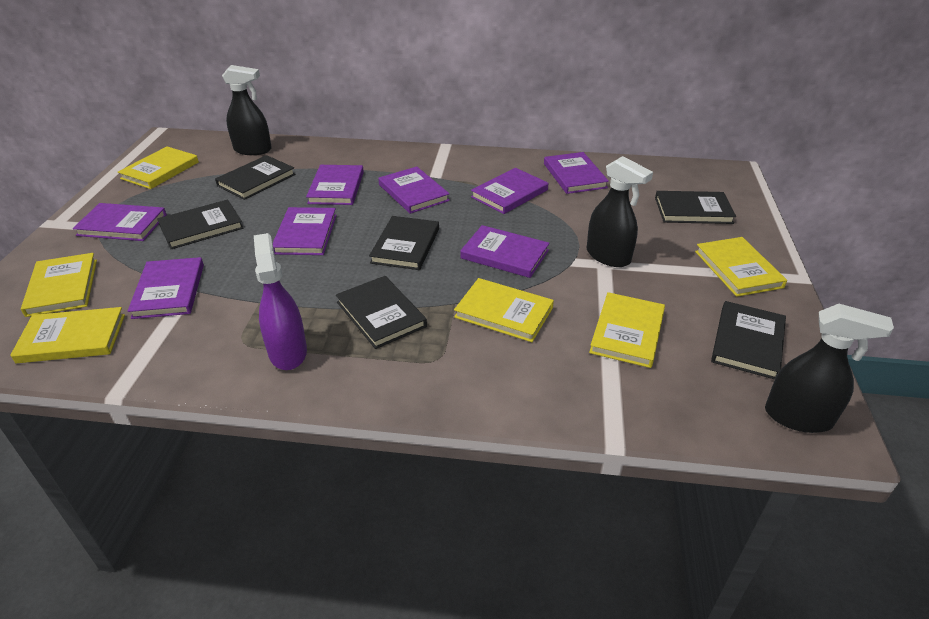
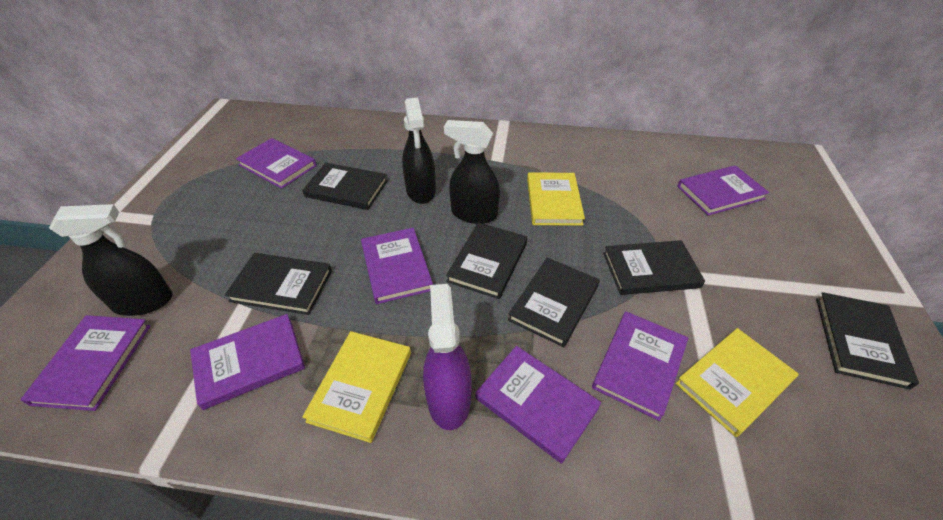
purple book: [73,203,167,241] [128,257,204,319] [273,207,337,255] [306,165,364,205] [378,167,450,214] [460,225,550,278] [471,168,548,214] [544,152,609,194] = 8 -> [20,315,151,411] [190,314,305,410] [236,138,317,189] [361,228,433,304] [476,346,601,464] [592,312,688,421] [677,165,769,216] = 7
yellow book: [10,307,125,363] [21,253,97,317] [118,146,199,189] [454,278,554,342] [589,292,665,368] [695,237,787,297] = 6 -> [302,331,411,443] [527,172,585,226] [675,328,799,437] = 3

